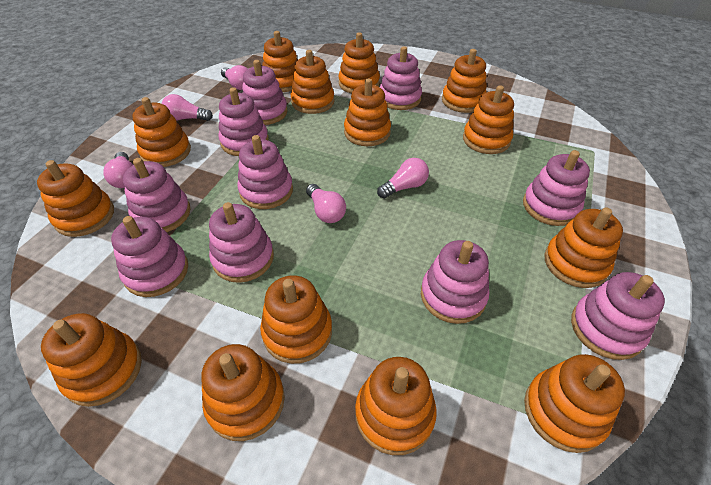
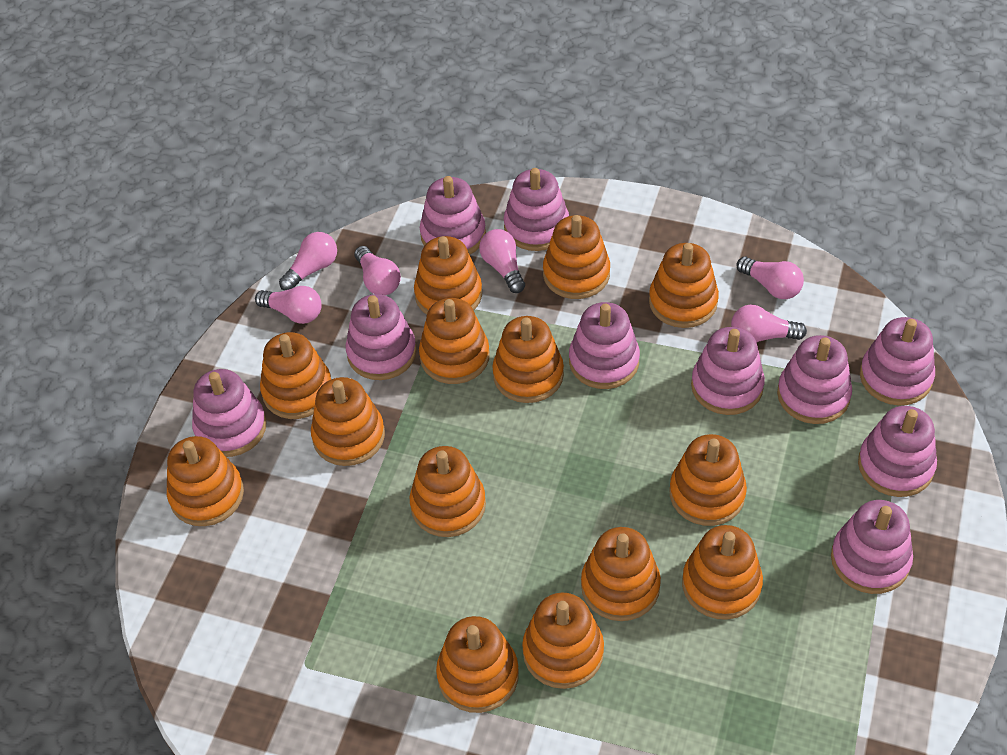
pink light bulb: [103,152,133,188] [162,94,213,121] [221,65,247,90] [306,184,346,223] [377,158,429,199] = 5 -> [255,286,322,324] [279,232,337,291] [354,246,401,295] [479,229,525,293] [731,304,807,342] [737,257,804,299] = 6

